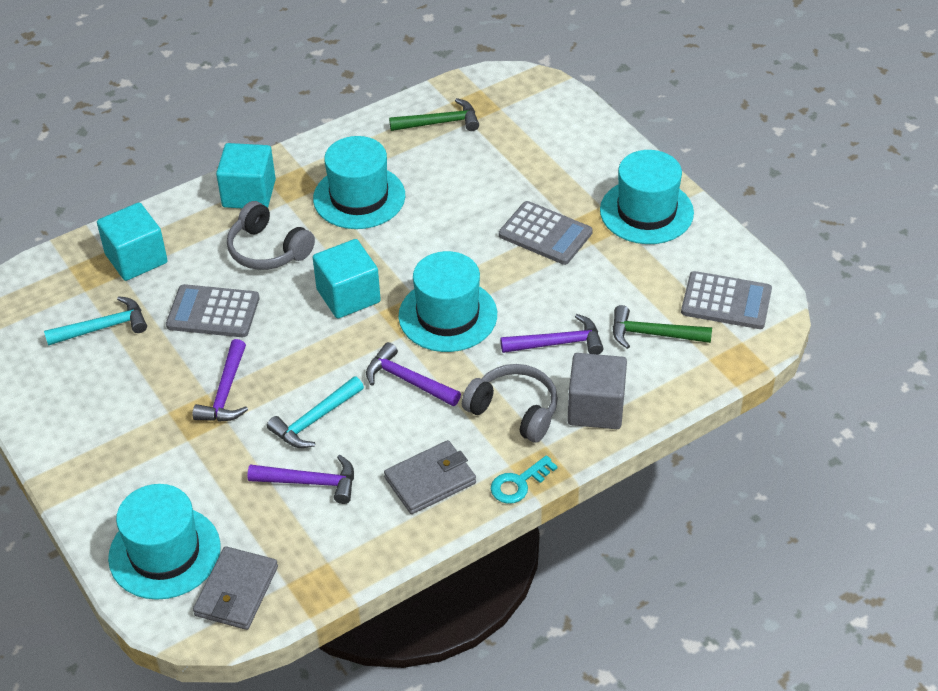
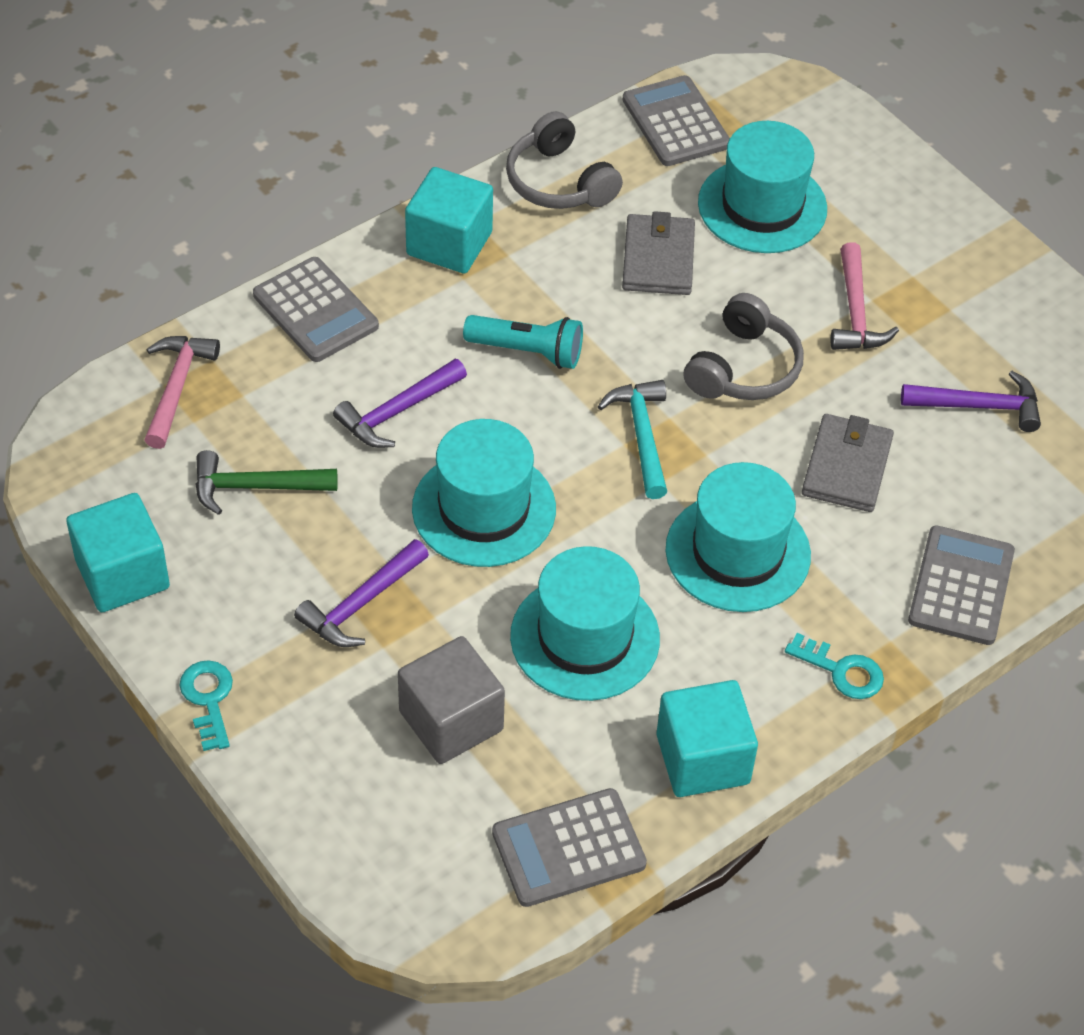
green hammer: [389,98,479,131] [613,305,712,349] = 2 -> [196,450,338,515] = 1
grey calculator: [166,284,260,337] [499,201,593,265] [681,271,772,329] = 3 -> [253,257,379,362] [492,788,647,907] [623,75,730,166] [908,525,1015,645] = 4
pink hammer: none = 0 -> [144,336,220,449] [831,242,899,350] = 2
purple hammer: [192,339,248,422] [247,455,354,504] [366,342,461,406] [500,314,604,354] = 4 -> [294,539,429,647] [333,359,467,448] [901,371,1041,432] = 3
turquoise flashlight: none = 0 -> [463,315,583,369] = 1
turquoise hammer: [44,296,147,346] [267,376,364,448] = 2 -> [598,380,667,499] = 1
turquoise key: [491,455,557,504] = 1 -> [179,660,233,751] [785,633,884,699] = 2

